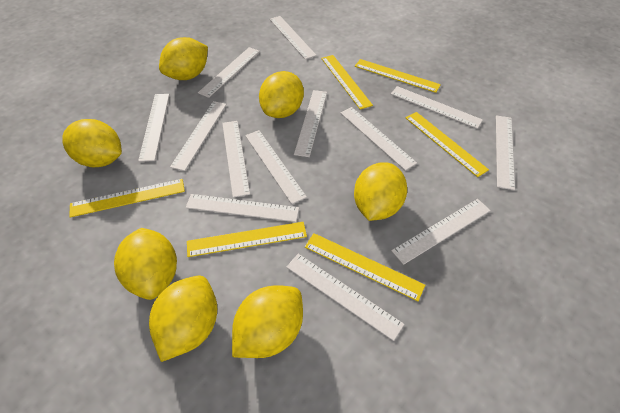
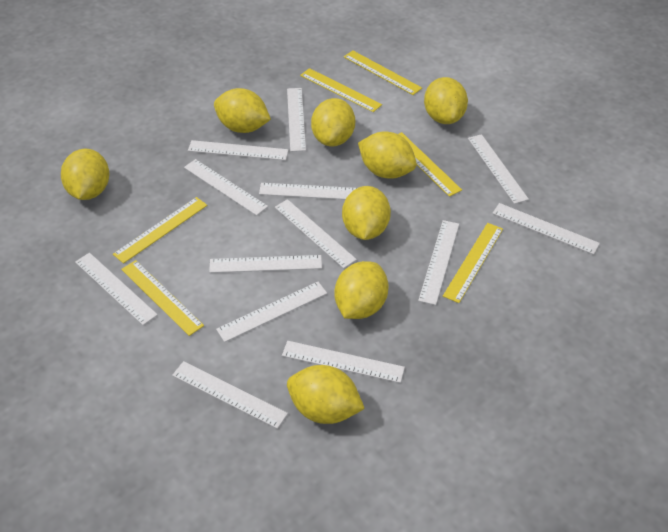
yellow lemon: [62,119,122,167] [114,228,177,300] [149,276,217,362] [159,37,208,80] [232,285,303,358] [259,71,304,118] [354,162,407,221] = 7 -> [61,149,109,200] [214,88,271,133] [287,365,365,424] [311,98,355,146] [335,261,389,319] [342,186,391,240] [358,131,417,179] [424,77,468,124] = 8

